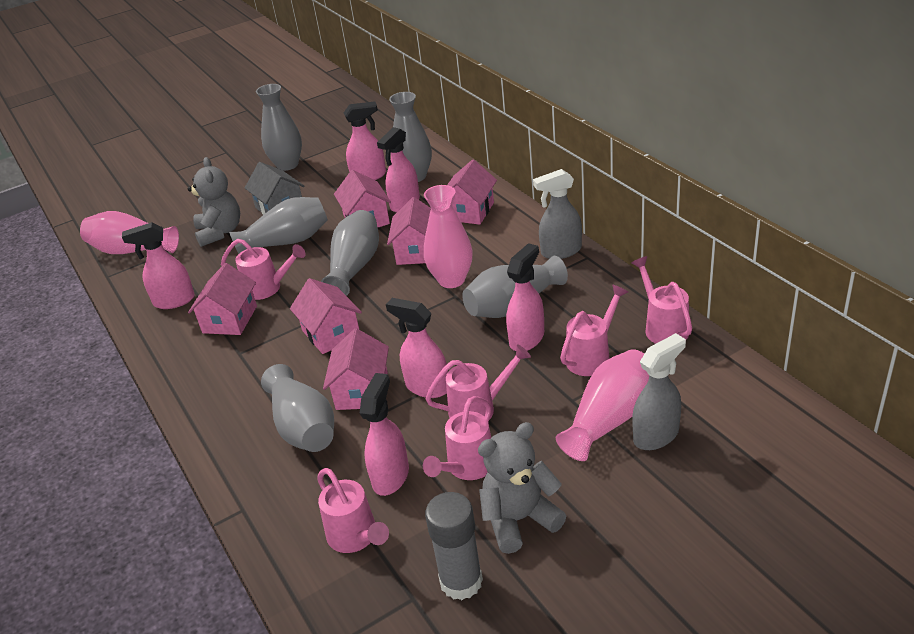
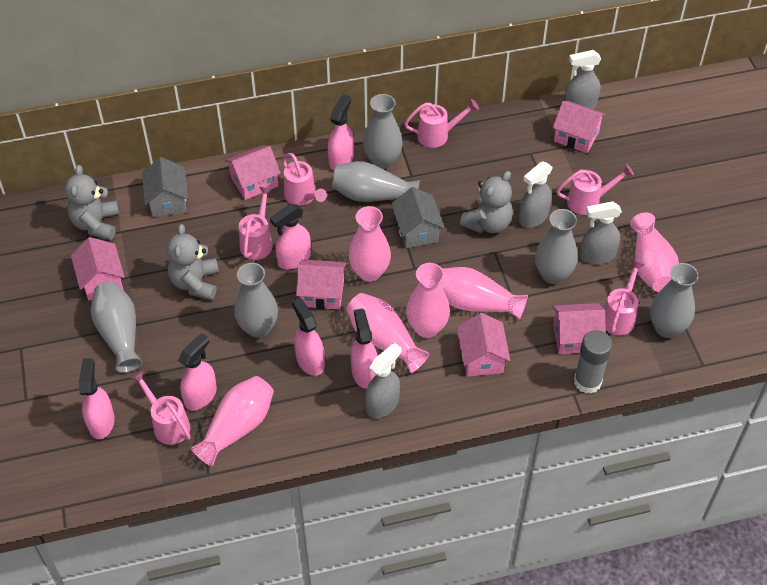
grey house: [245,162,304,215] = 1 -> [142,157,188,217] [391,187,444,248] = 2
grey spray bottle: [533,169,582,259] [632,333,686,450] = 2 -> [365,342,401,418] [519,161,553,228] [564,50,601,109] [580,201,622,264] = 4
grey teddy bear: [188,157,240,247] [478,422,566,554] = 2 -> [65,165,119,240] [167,224,219,300] [460,171,513,233] = 3
pink vase: [80,211,179,254] [424,185,472,288] [556,349,649,461] = 3 -> [191,376,274,467] [346,293,429,373] [349,206,391,282] [406,263,450,338] [440,267,528,320] [630,212,679,292] = 6

